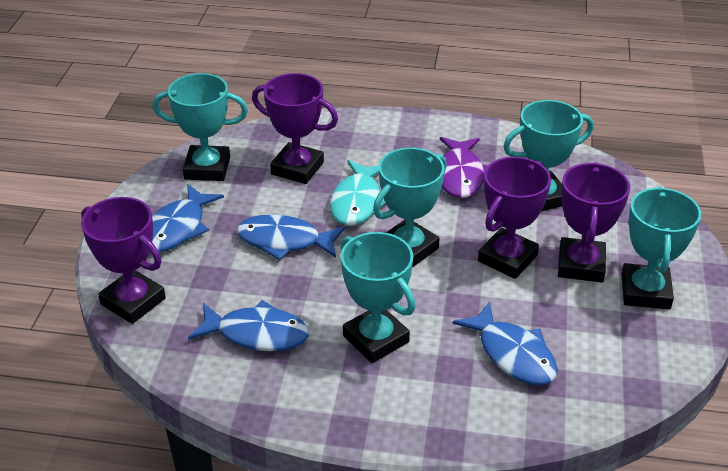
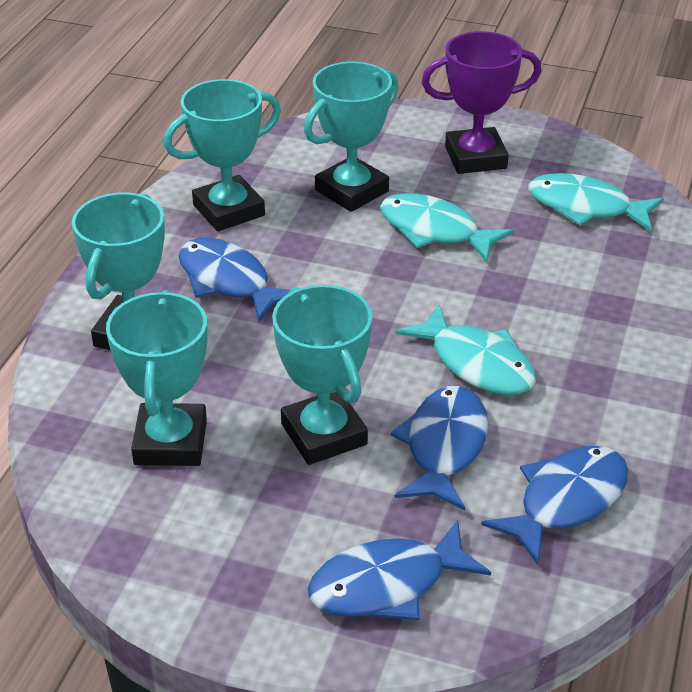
purple fish: [440,137,488,198] = 1 -> none = 0
purple trophy: [81,197,166,324] [252,73,338,184] [478,157,551,279] [558,162,630,282] = 4 -> [422,31,542,174] = 1
turquoise fish: [330,160,386,226] = 1 -> [380,193,514,262] [396,304,536,395] [528,173,664,231] = 3

